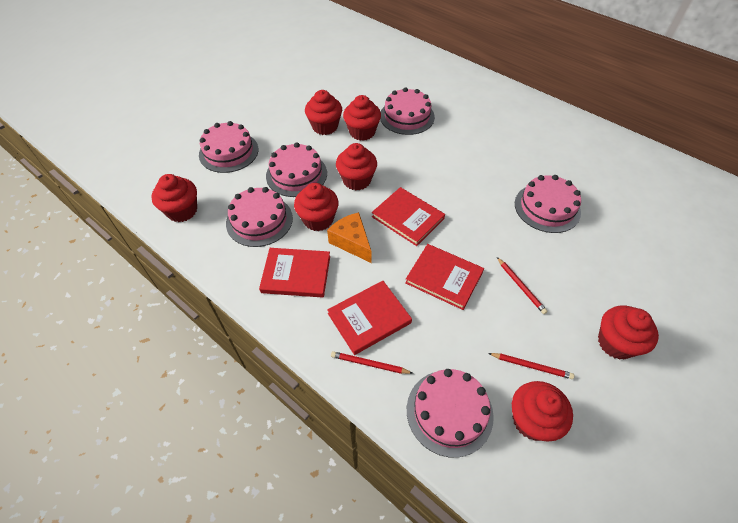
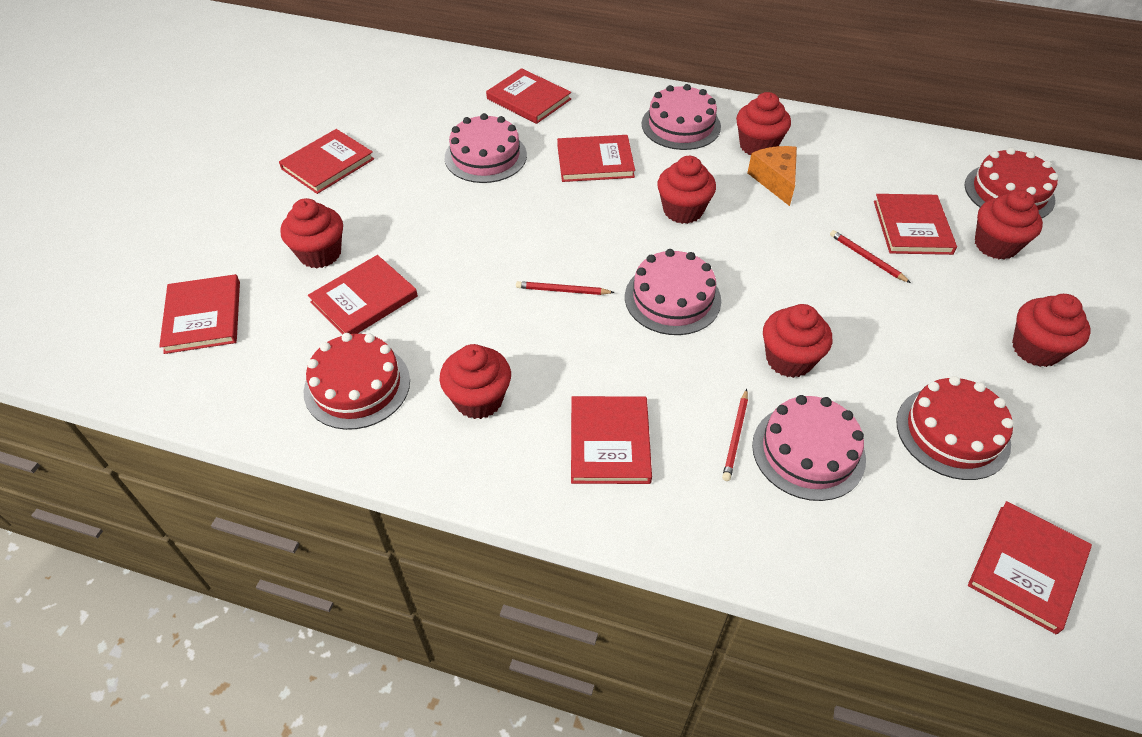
pink cake: [199,121,258,173] [226,187,293,247] [266,142,327,197] [380,87,435,135] [407,369,494,458] [515,175,581,233] = 6 -> [445,113,527,183] [625,249,721,335] [642,84,721,150] [752,395,866,501] = 4
red book: [259,248,330,298] [327,281,412,355] [372,187,445,246] [405,244,484,310] = 4 -> [159,274,240,354] [279,129,374,194] [308,255,418,334] [486,68,571,124] [557,135,635,182] [571,396,652,484] [874,194,957,255] [968,501,1092,634] = 8
red cake: none = 0 -> [304,333,410,430] [896,376,1014,480] [965,148,1058,218] = 3

